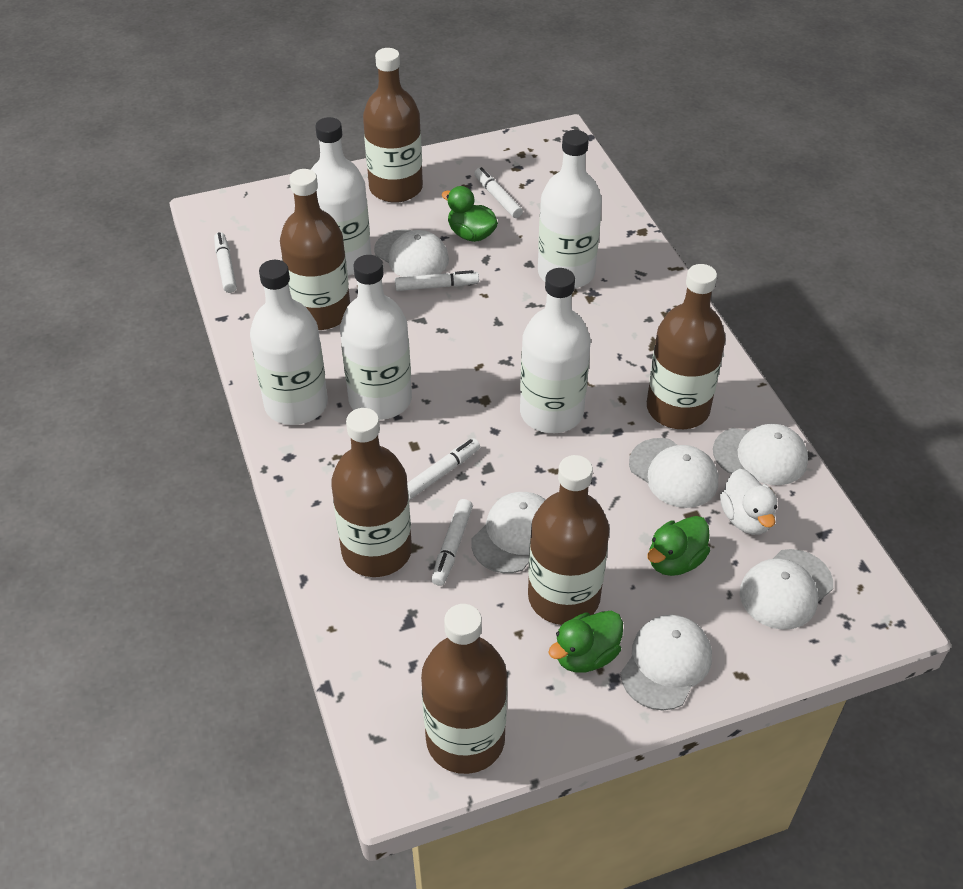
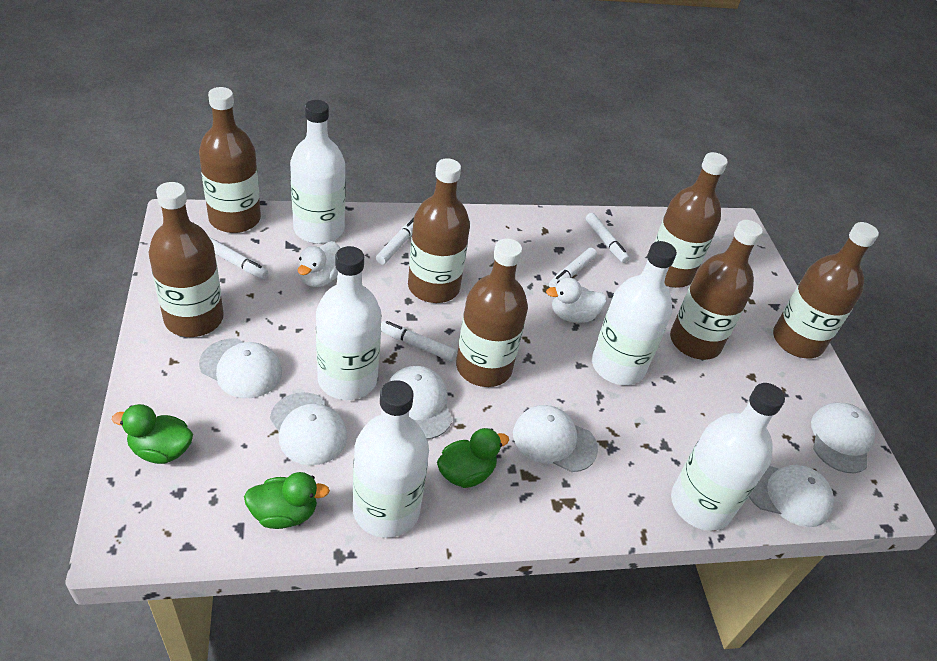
brown bottle: [280,169,350,330] [331,408,412,577] [363,48,423,203] [421,604,507,774] [528,455,609,625] [647,264,726,429] = 6 -> [148,182,224,337] [199,87,261,233] [408,158,470,303] [456,238,528,387] [654,152,728,288] [670,220,763,360] [773,222,879,358] = 7
white duck: [720,469,777,535] = 1 -> [298,242,340,287] [546,278,607,323] = 2

